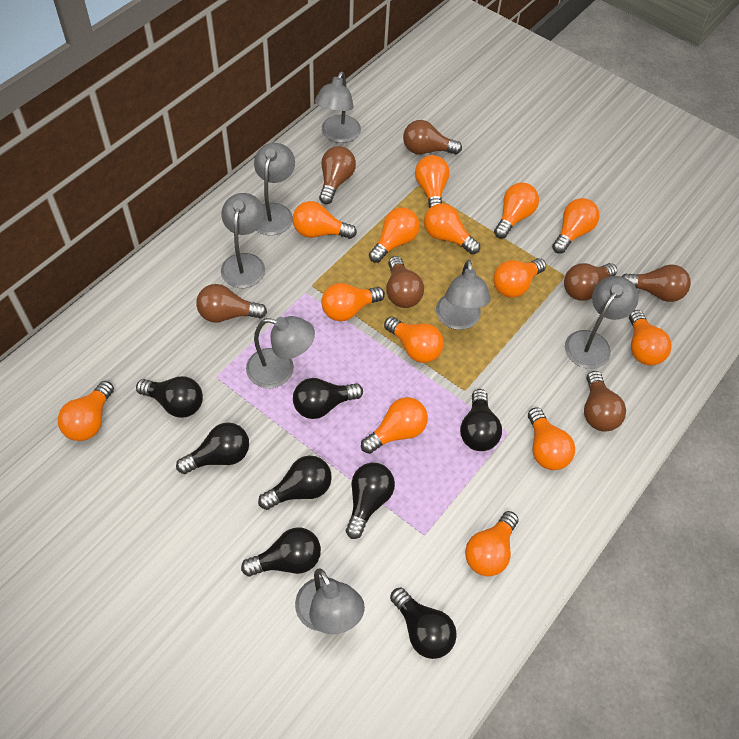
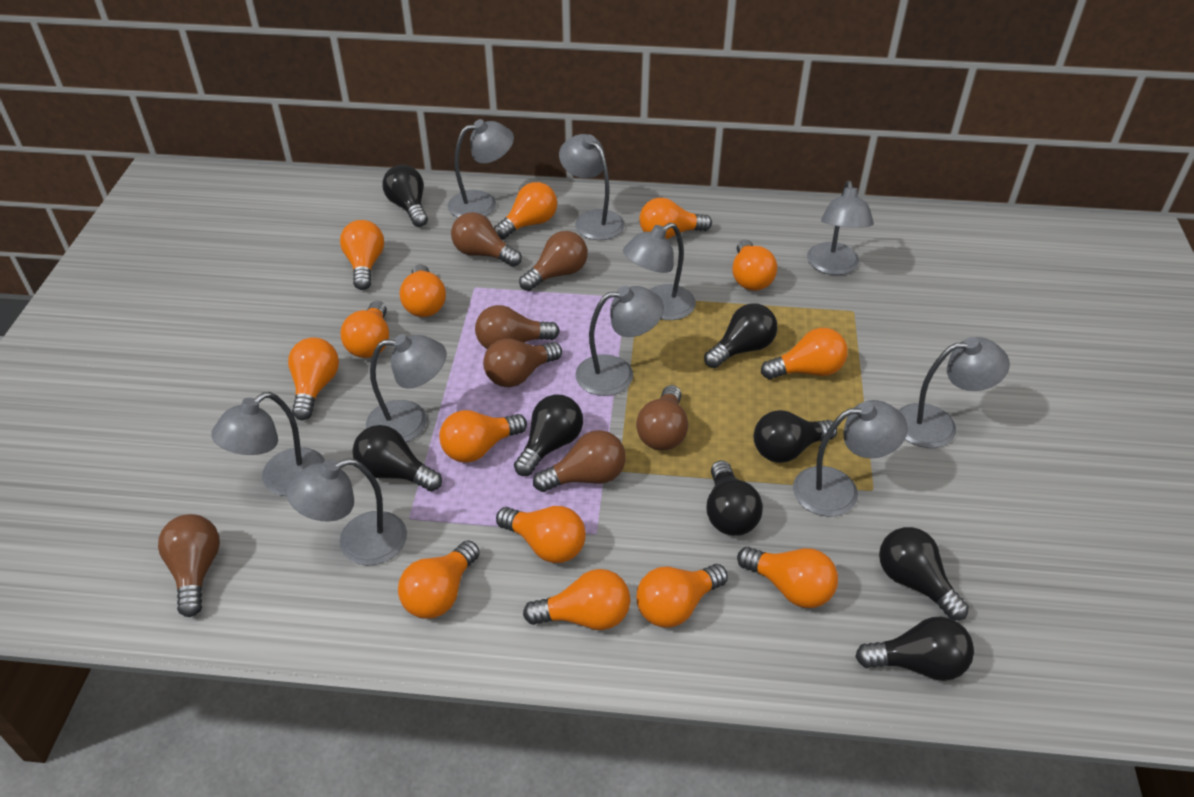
grey lamp: [221,193,265,288] [246,316,315,388] [254,143,295,236] [295,569,365,634] [315,71,361,143] [436,260,491,330] [565,276,639,369] = 7 -> [211,392,325,496] [286,458,407,565] [366,334,447,442] [447,119,514,218] [559,134,625,240] [575,286,664,396] [623,223,696,320] [793,400,908,517] [807,181,874,275] [899,337,1010,448] = 10

